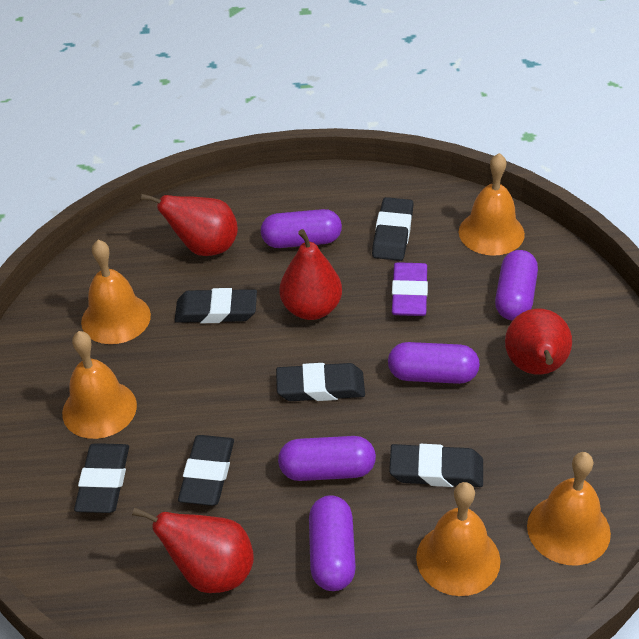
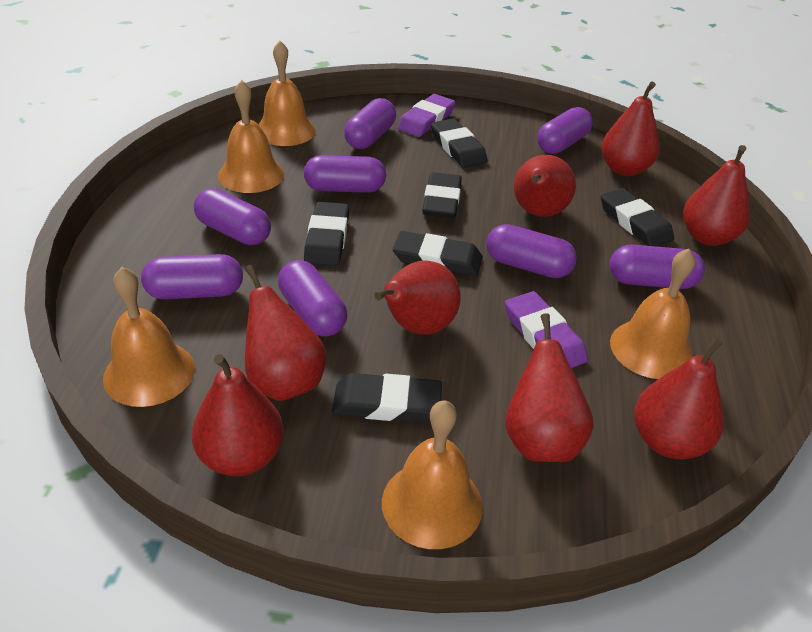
purple capsule: [261,209,342,248] [278,436,376,481] [309,495,356,591] [388,342,480,384] [495,250,538,321] = 5 -> [141,254,243,300] [194,188,271,245] [278,260,347,337] [304,155,386,193] [344,98,396,149] [486,224,577,278] [537,107,593,154] [609,245,705,289] = 8
purple eraser: [392,262,428,316] = 1 -> [397,94,455,137] [505,291,588,368] = 2
red pear: [132,507,254,593] [141,194,238,256] [280,229,342,320] [505,309,572,375] = 4 -> [192,354,284,476] [245,265,326,401] [374,261,461,335] [505,313,594,462] [514,155,576,217] [601,82,660,176] [634,337,724,459] [683,145,750,246] = 8

